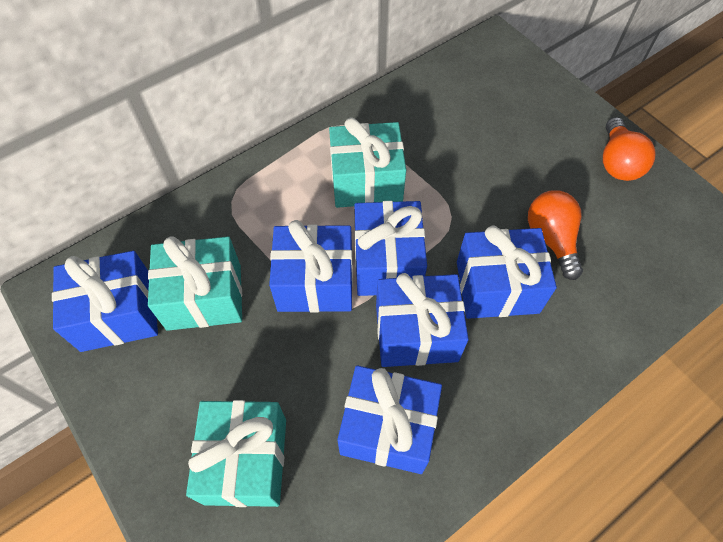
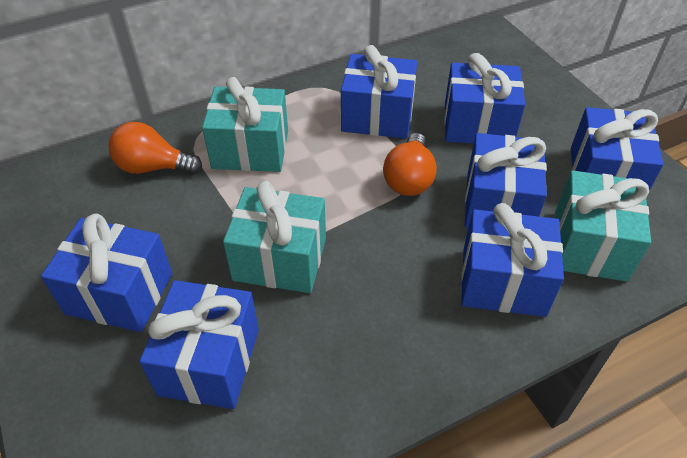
blue gift: [52,251,158,352] [269,220,353,312] [337,365,442,474] [354,201,427,296] [376,273,469,367] [457,225,557,319] = 6 -> [41,213,172,332] [139,280,259,409] [341,45,417,139] [444,53,525,144] [461,203,564,317] [465,133,547,228] [571,107,663,191] = 7

